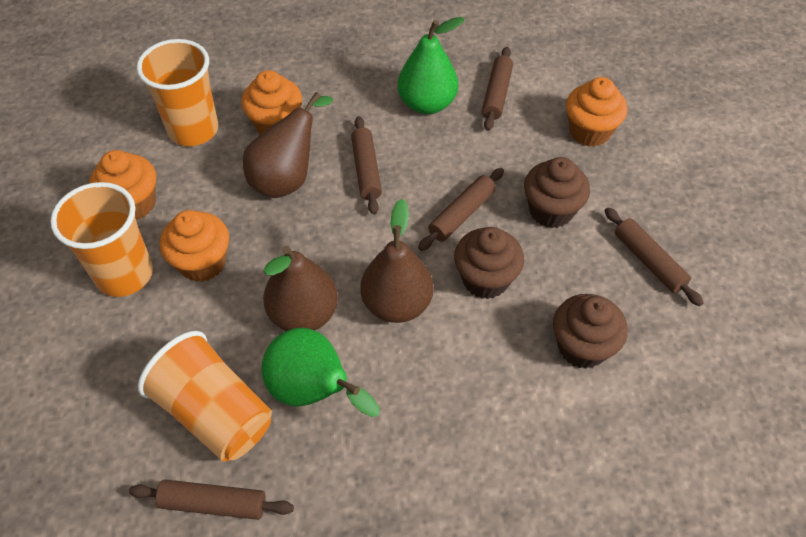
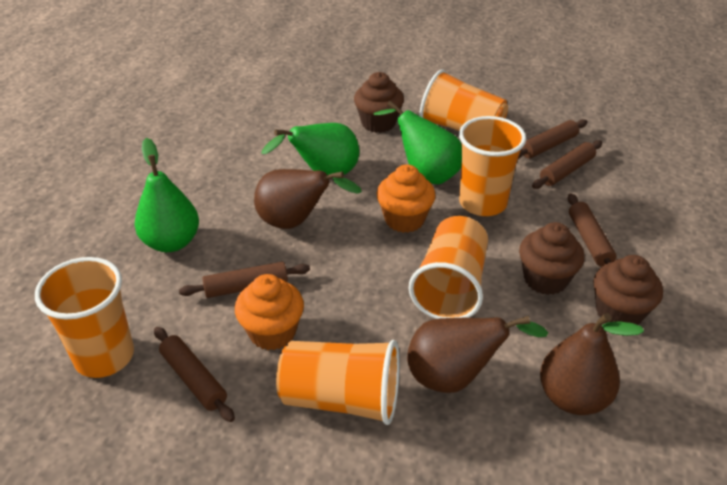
green pear: [261,328,380,417] [398,17,465,114] = 2 -> [135,138,199,252] [261,123,359,175] [374,100,462,184] = 3
orange cup: [50,182,153,297] [137,39,218,146] [138,331,272,461] = 3 -> [35,257,134,378] [276,340,400,425] [409,216,488,319] [420,69,508,131] [459,116,526,216] = 5
orange cupcake: [90,150,156,220] [160,210,229,282] [241,70,302,135] [566,77,627,147] = 4 -> [235,274,304,350] [377,164,436,233] = 2

